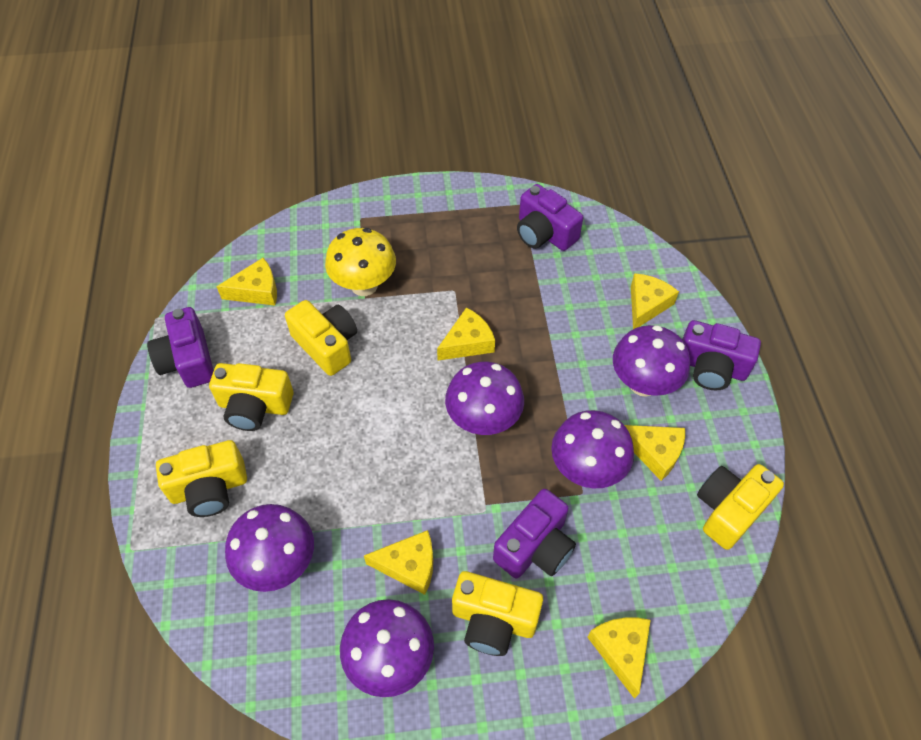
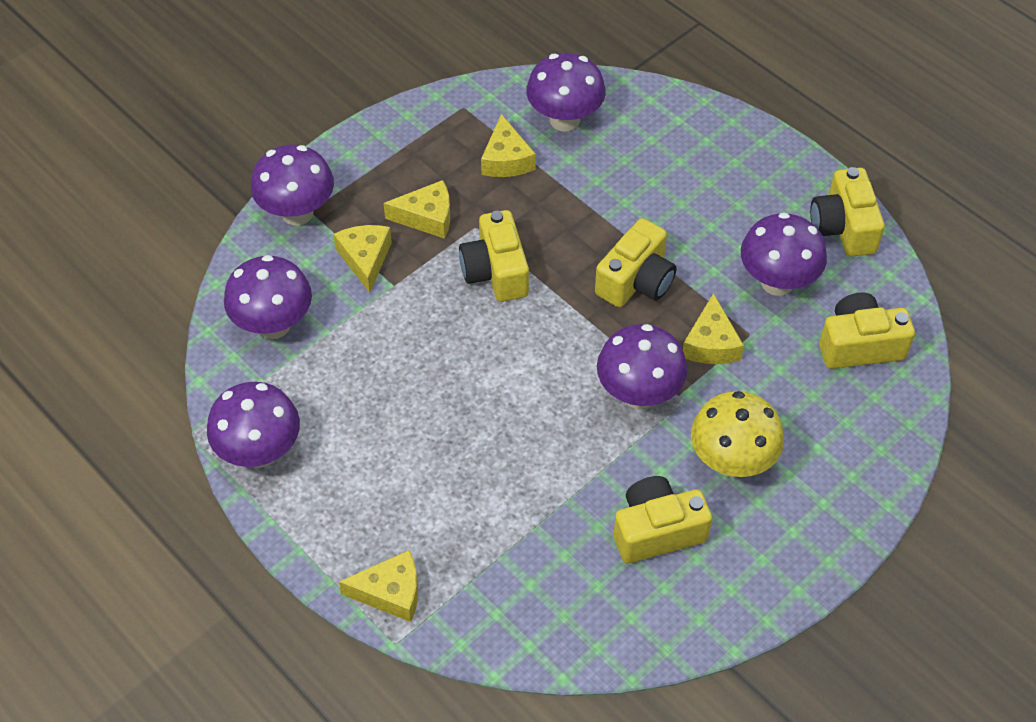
purple camera: [147,307,214,388] [493,489,576,579] [517,184,583,251] [682,320,761,390] = 4 -> none = 0
purple mushroom: [225,504,314,592] [340,599,434,697] [445,362,524,435] [551,410,634,488] [613,325,690,397] = 5 -> [207,382,300,468] [224,255,312,339] [251,145,334,225] [526,53,606,132] [597,324,687,409] [741,212,827,296] = 6
yellow cheese: [216,258,277,305] [364,530,433,595] [437,307,495,360] [587,617,650,699] [625,425,685,481] [631,273,679,329] = 6 -> [333,225,392,293] [339,550,418,622] [384,180,450,239] [481,114,536,177] [683,293,744,364] = 5

